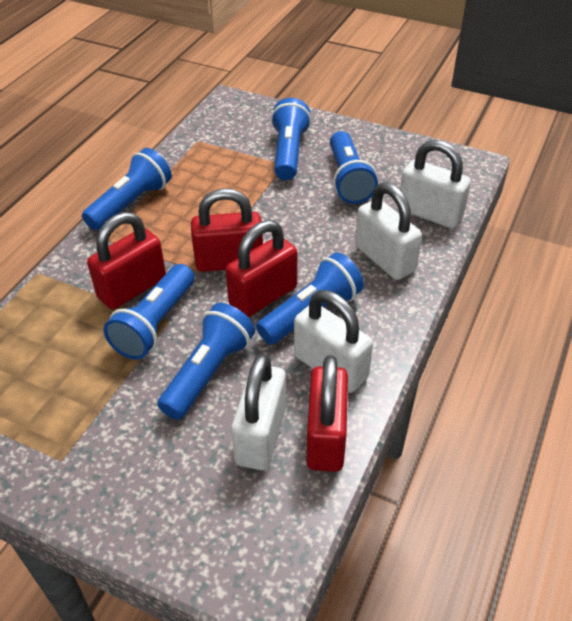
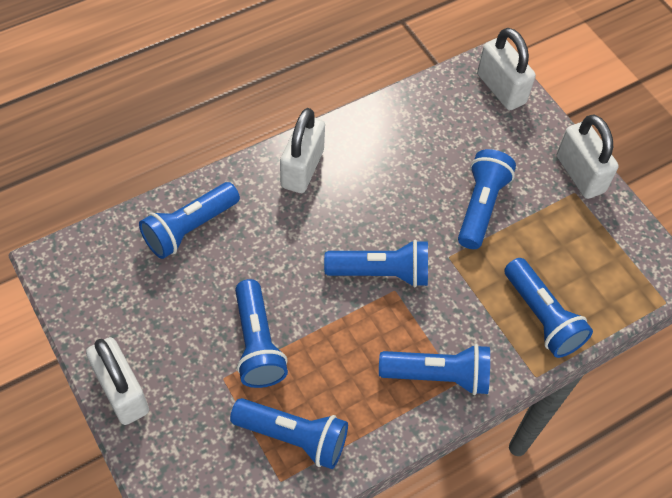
blue flashlight: [82,148,172,230] [103,264,194,360] [157,303,255,420] [256,252,364,345] [271,98,311,180] [330,131,378,204] = 6 -> [139,182,240,259] [230,398,348,469] [235,279,288,388] [324,240,428,287] [379,344,490,395] [458,149,516,249] [504,258,593,358] = 7
red padlock: [87,212,166,309] [191,188,263,272] [225,220,297,317] [306,355,348,472] = 4 -> none = 0

